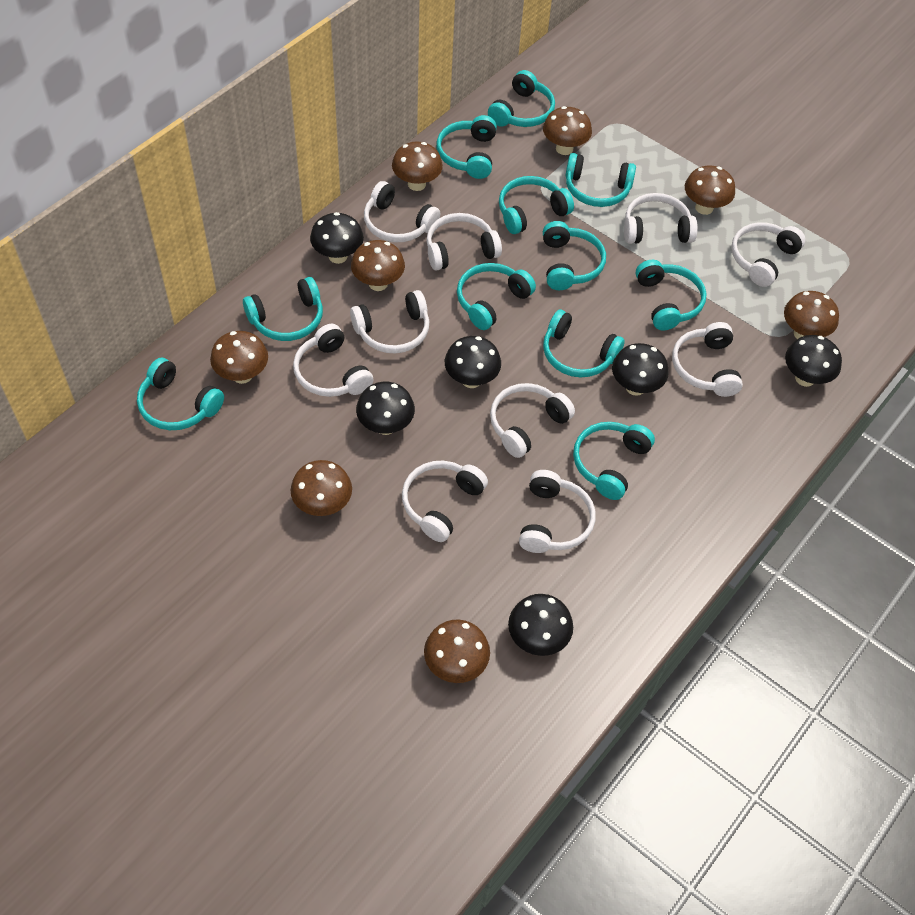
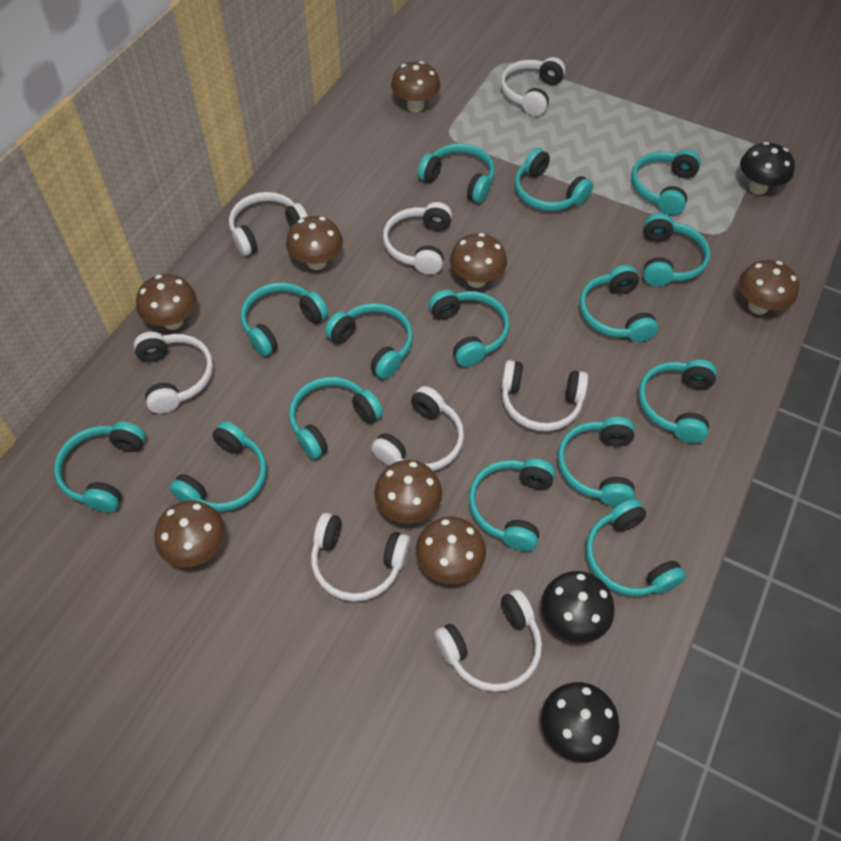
black mushroom: [310,212,364,264] [356,382,415,435] [445,336,501,388] [508,594,573,656] [612,343,669,396] [785,335,842,387] = 6 -> [541,571,614,643] [541,682,619,763] [740,142,795,195] = 3
turquoise headphones: [137,358,224,430] [243,277,323,341] [436,115,497,179] [457,263,536,330] [488,70,555,127] [499,176,574,234] [543,221,606,290] [543,310,625,377] [566,153,636,207] [573,422,655,500] [636,260,707,331] = 11 -> [54,422,146,513] [169,421,267,511] [241,282,328,357] [289,377,383,459] [325,303,413,380] [418,143,495,203] [429,289,510,367] [469,458,555,551] [515,148,593,211] [558,417,635,507] [579,265,658,342] [586,499,686,596] [631,150,701,215] [638,359,717,443] [643,213,710,286] = 15
white headphones: [293,324,374,397] [350,290,429,354] [364,181,440,242] [402,461,488,542] [426,213,502,271] [490,383,575,458] [519,470,595,553] [624,193,698,244] [672,322,743,397] [731,222,806,287] = 10 -> [134,332,213,414] [229,192,308,256] [311,513,411,602] [371,386,464,471] [383,202,452,275] [434,590,542,692] [501,57,566,116] [501,360,588,431] = 8

